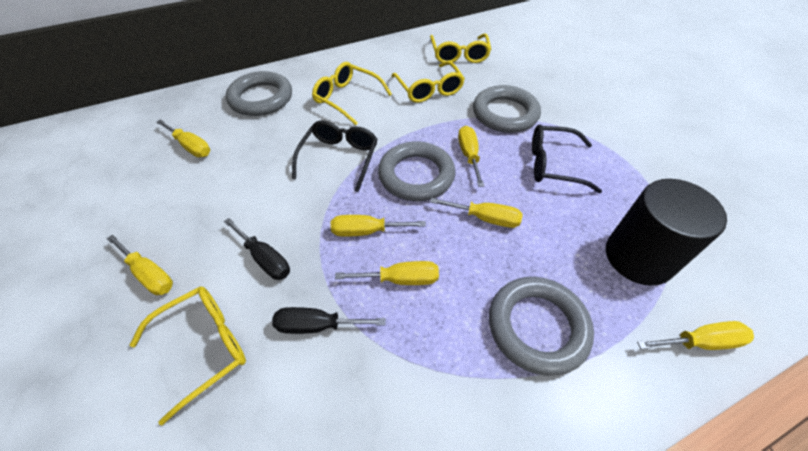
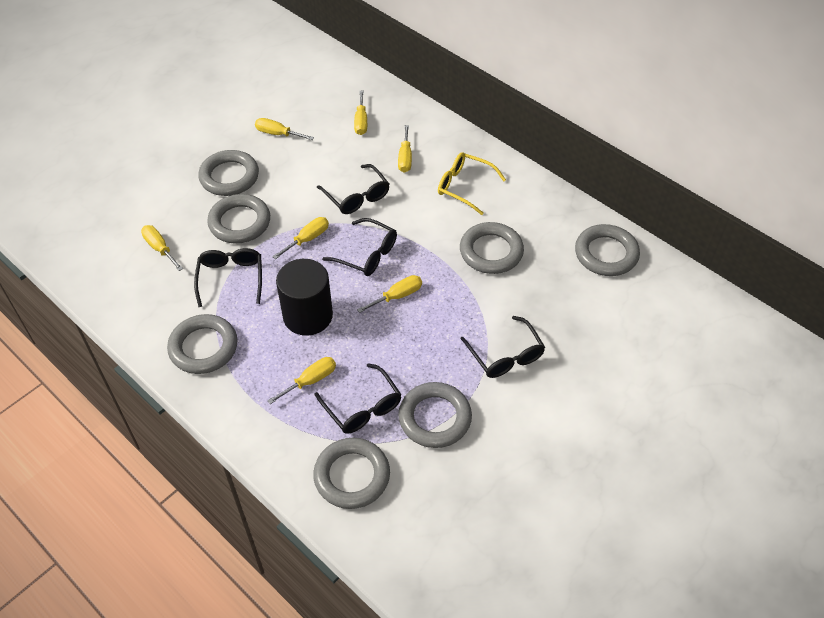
black glasses: [292,121,378,192] [532,125,602,193] = 2 -> [194,248,262,307] [315,363,402,434] [317,164,389,214] [322,218,397,276] [461,316,545,378] = 5
black screwdriver: [224,218,290,280] [272,307,386,334] = 2 -> none = 0
grey ring: [226,71,292,116] [378,141,455,201] [473,85,541,133] [489,277,594,376] = 4 -> [167,314,238,374] [198,150,259,196] [207,194,270,243] [313,438,390,509] [398,382,472,448] [460,222,524,274] [575,224,640,276] = 7
yellow glasses: [130,286,246,425] [312,62,392,125] [391,61,465,103] [430,34,491,63] = 4 -> [438,152,506,215] = 1

